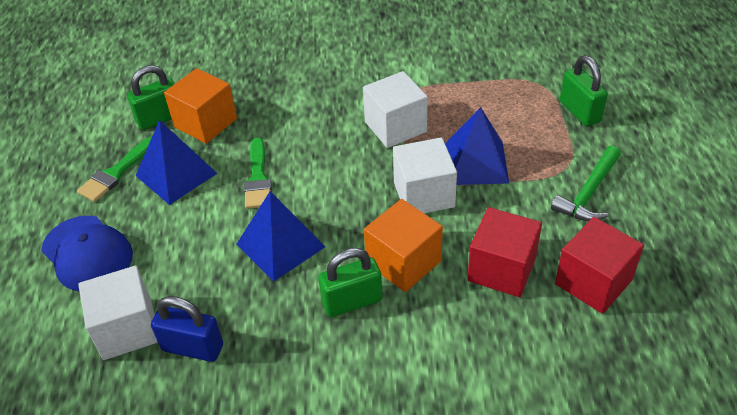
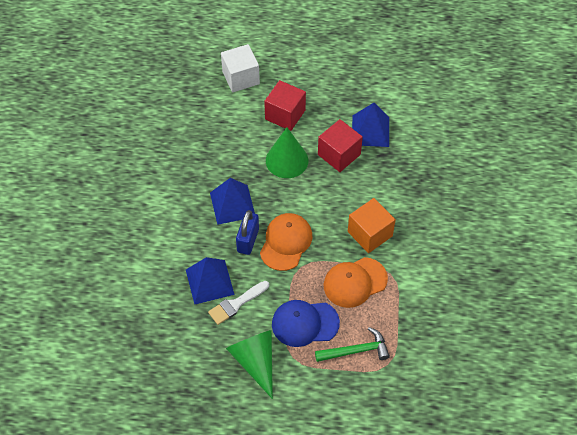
green brush: [77,137,152,202] [244,138,272,209] = 2 -> none = 0
green cone: none = 0 -> [226,330,273,399] [266,127,308,178] = 2
green padlock: [127,65,175,130] [318,248,382,317] [560,55,608,126] = 3 -> none = 0
orange cap: none = 0 -> [260,213,312,271] [323,257,388,308] = 2
orange cube: [164,68,237,144] [364,199,443,292] = 2 -> [348,198,396,253] = 1
white brush: none = 0 -> [208,281,269,325] = 1
white cube: [78,266,158,360] [363,71,428,148] [393,137,457,213] = 3 -> [221,44,260,92] = 1

